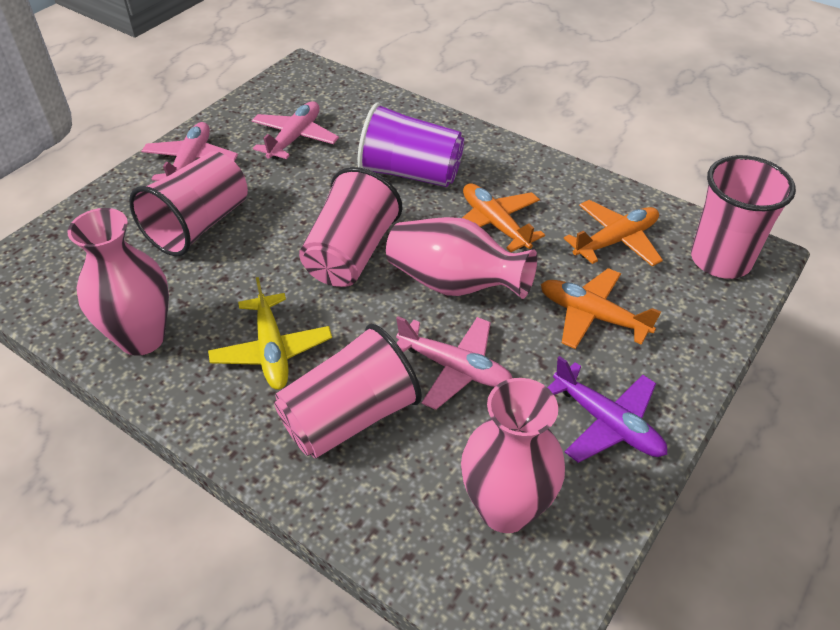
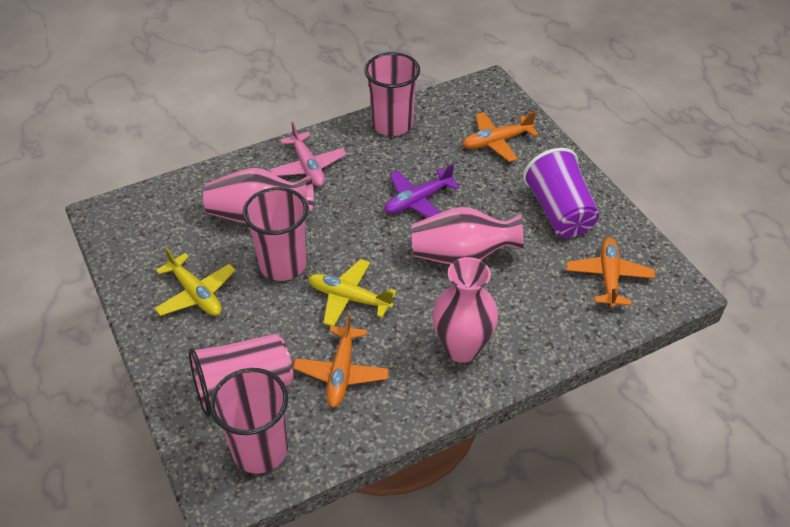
pink plane: [141,122,238,181] [252,101,339,160] [396,316,512,410] = 3 -> [269,122,346,187] = 1
yellow plane: [208,277,332,390] = 1 -> [154,247,236,316] [308,259,396,326] = 2

